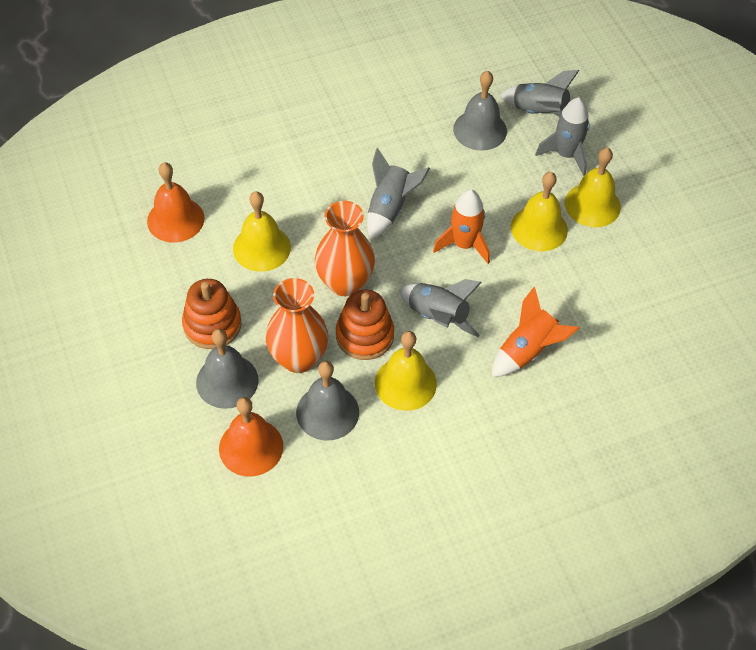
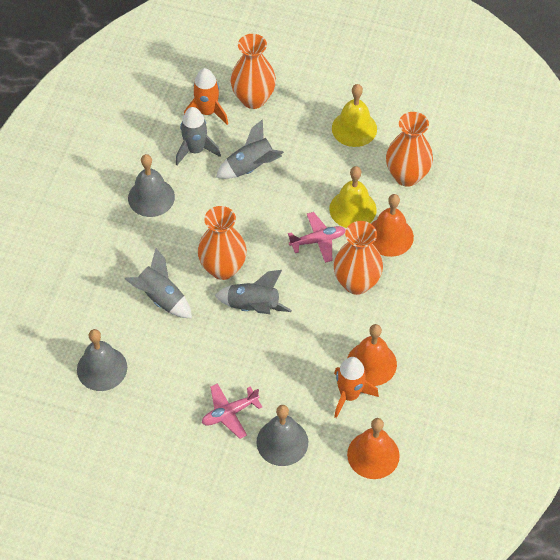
orange bell: [147,162,204,243] [219,397,283,477] = 2 -> [347,418,400,479] [348,324,397,386] [372,194,414,257] = 3
orange stacking toy: [182,279,242,349] [336,289,394,360] = 2 -> none = 0
orange vase: [265,278,328,373] [315,201,375,296] = 2 -> [198,206,247,280] [231,34,276,109] [334,221,383,295] [386,112,433,187] = 4
pink plane: none = 0 -> [202,383,262,439] [288,212,346,263] = 2
yellow bell: [233,191,291,272] [375,331,437,411] [511,172,568,251] [565,148,621,227] = 4 -> [329,166,377,228] [332,84,377,147] = 2

